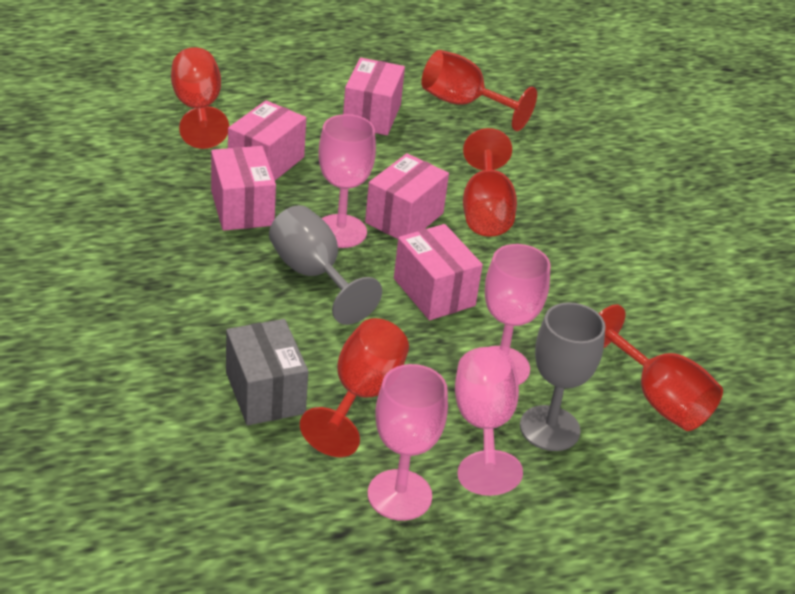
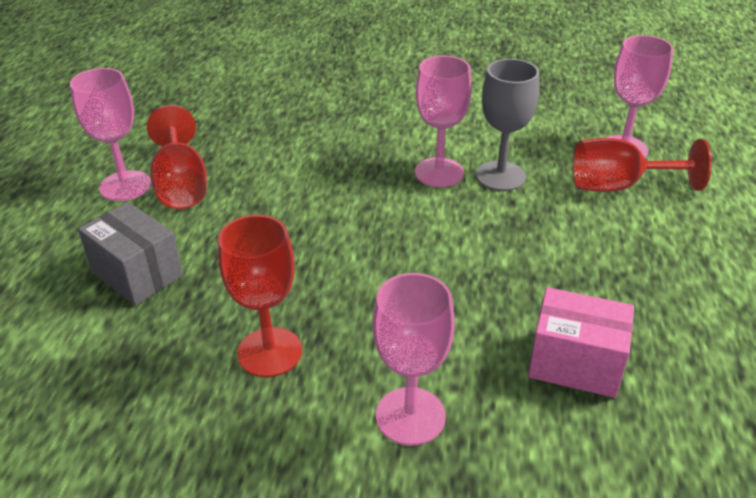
grey goblet: [269,205,382,325] [520,302,606,451] = 2 -> [476,59,539,191] = 1
pink box: [211,146,276,231] [228,100,306,180] [343,58,405,135] [365,153,449,239] [394,224,483,320] = 5 -> [528,287,634,398] = 1
red goblet: [171,47,229,149] [300,318,409,457] [422,50,537,131] [463,128,517,237] [599,305,723,431] = 5 -> [147,105,207,209] [218,215,302,377] [573,138,712,192] = 3

